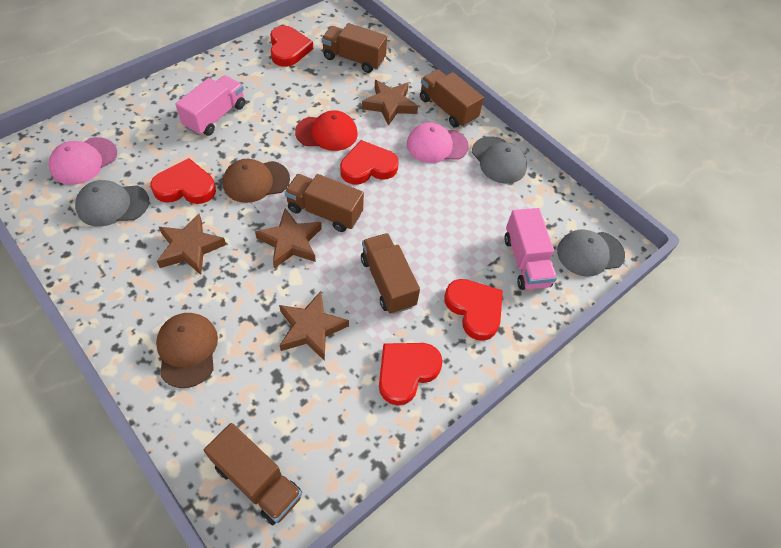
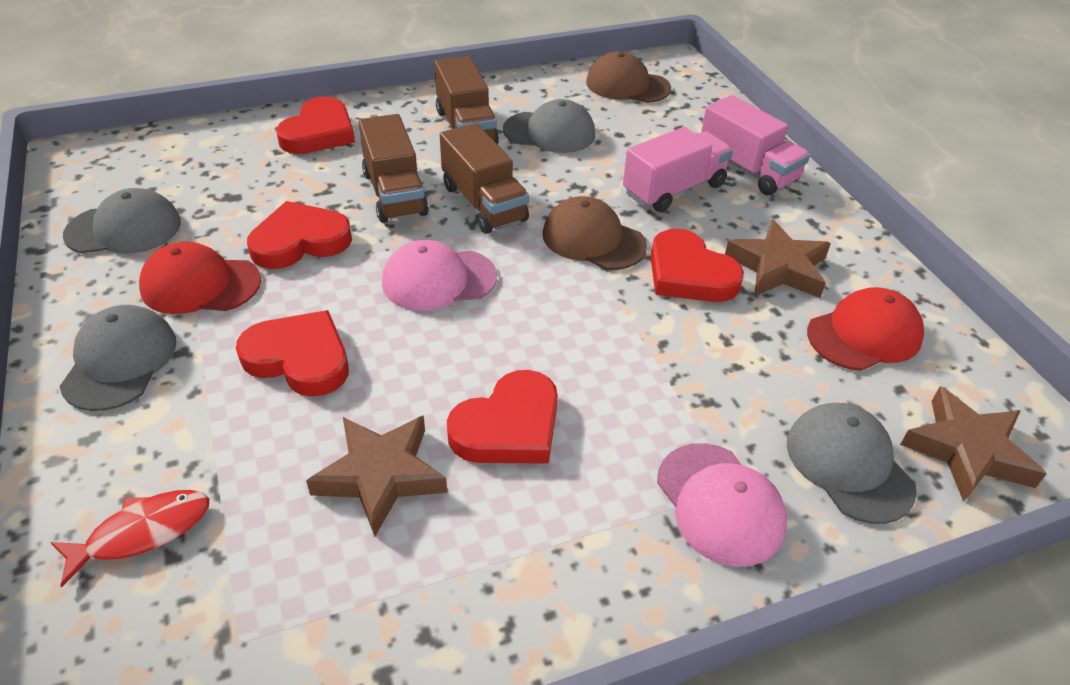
brown star: [157,214,226,275] [255,208,322,269] [279,291,349,361] [362,80,418,126] = 4 -> [306,415,447,537] [725,219,831,298] [900,386,1047,502] = 3
brown truck: [204,423,302,525] [285,174,364,232] [322,23,387,73] [361,233,420,314] [420,70,484,128] = 5 -> [359,114,429,223] [434,56,499,145] [440,123,529,233] = 3
grey cap: [75,180,149,227] [472,136,527,184] [557,229,625,277] = 3 -> [59,305,176,411] [63,188,181,254] [503,99,595,153] [787,403,917,524] = 4
red cap: [295,110,358,151] = 1 -> [139,242,261,314] [807,287,924,371] = 2
red fish: none = 0 -> [50,490,209,587] = 1

